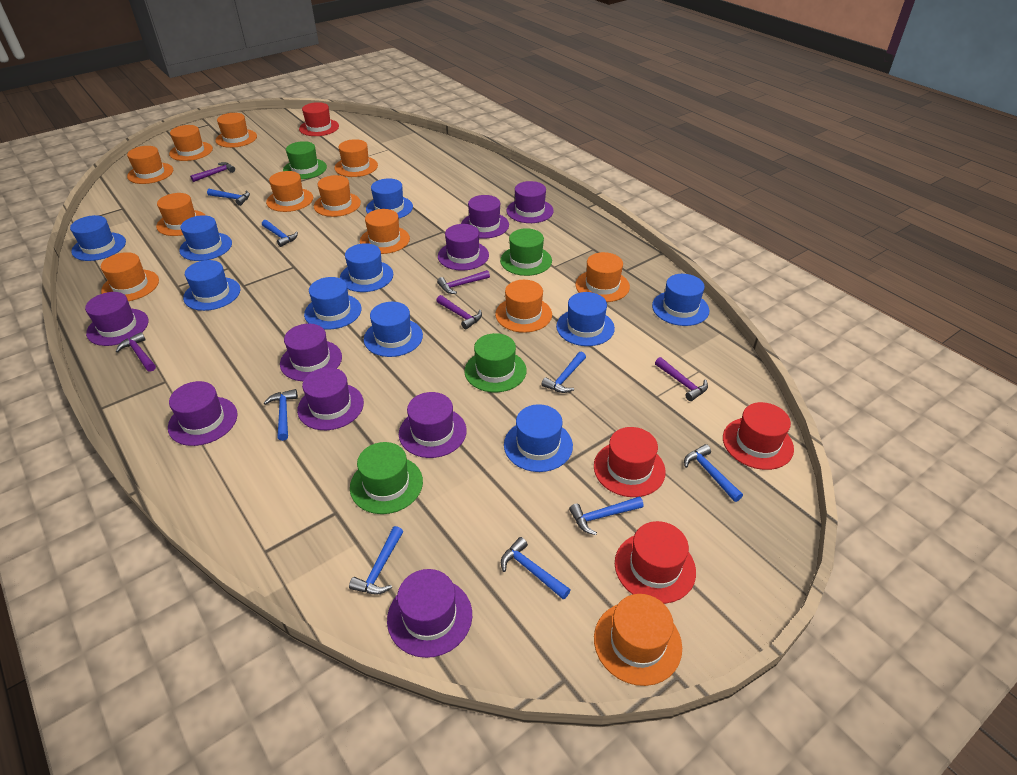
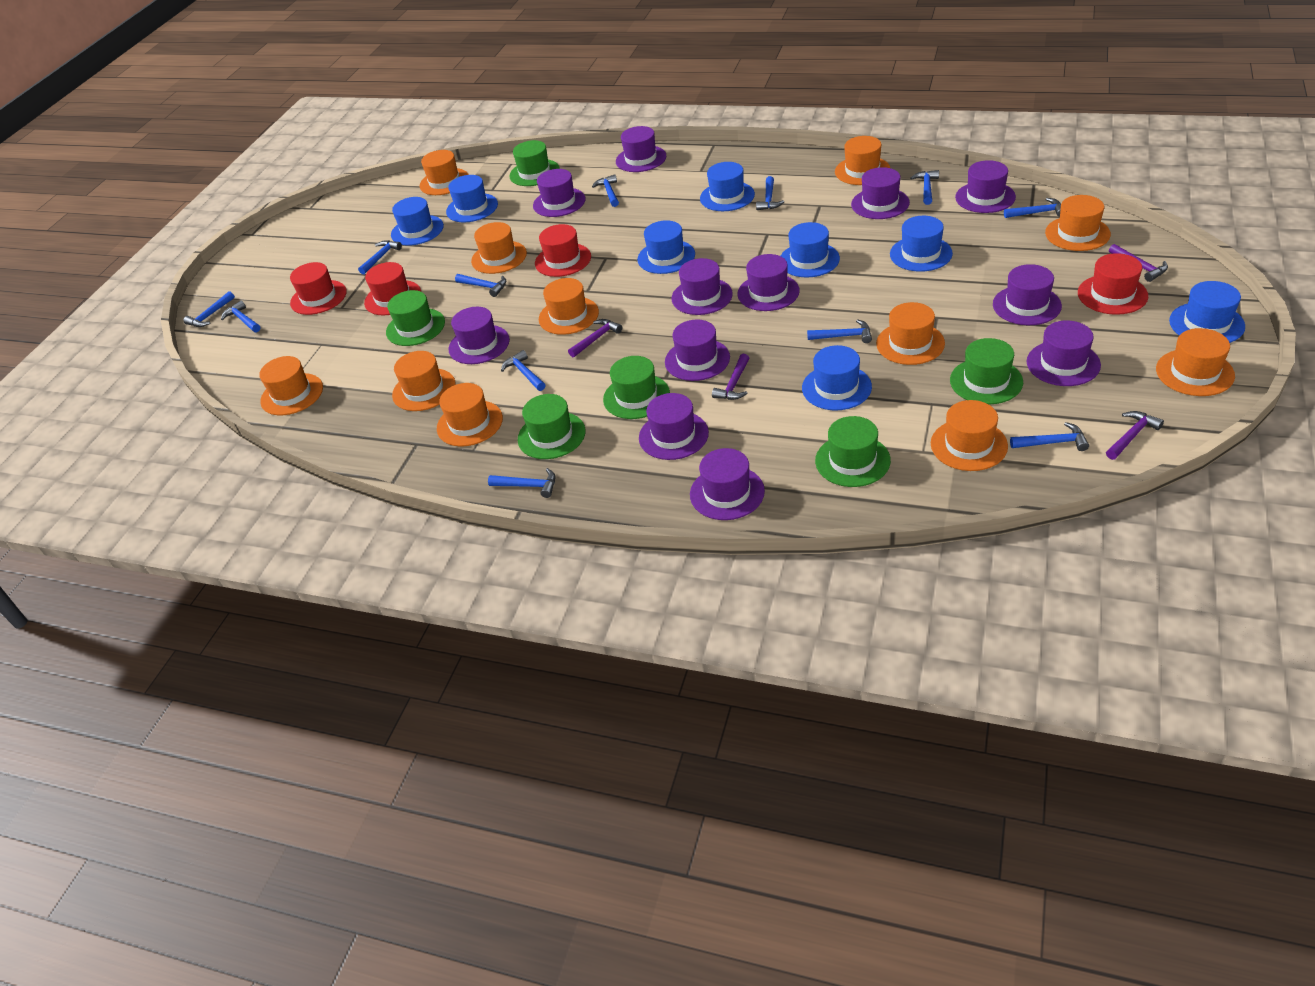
blue hammer: [207,189,250,206] [262,220,298,247] [264,389,298,441] [349,526,403,595] [501,537,571,600] [541,352,586,393] [569,496,644,535] [684,444,743,502] = 8 -> [183,291,235,327] [221,300,260,332] [358,240,402,274] [455,274,506,297] [488,468,556,498] [501,350,546,391] [592,174,619,207] [756,176,784,210] [807,319,872,343] [910,170,939,205] [1004,198,1061,218] [1010,422,1089,451] = 12
blue hat: [70,215,126,261] [179,215,232,261] [183,260,240,311] [304,277,362,330] [340,243,393,292] [364,302,423,357] [366,179,413,218] [504,404,573,472] [556,292,615,346] [652,274,709,326] = 10 -> [391,197,444,246] [446,175,498,222] [637,220,695,274] [700,162,755,211] [781,222,840,278] [802,345,872,410] [890,216,953,272] [1169,281,1245,343] = 8
green hat: [283,141,327,179] [350,442,423,514] [464,333,527,392] [500,228,552,276] = 4 -> [386,290,445,346] [509,140,560,186] [517,394,586,459] [603,356,670,419] [815,416,891,487] [950,338,1023,404] = 6
orange hat: [101,252,159,301] [127,146,173,184] [156,193,205,236] [169,125,213,161] [215,113,257,148] [266,171,313,212] [314,175,361,217] [335,139,378,177] [360,209,410,254] [495,280,552,333] [575,252,630,302] [594,594,682,686] = 12 -> [259,356,323,415] [392,351,456,411] [419,150,469,195] [437,383,503,446] [471,222,527,274] [539,278,599,335] [835,136,890,185] [876,302,945,365] [931,400,1008,471] [1045,195,1111,251] [1156,328,1235,396] = 11
purple hammer: [116,332,156,372] [190,162,235,182] [436,295,482,329] [437,270,490,294] [655,357,708,401] = 5 -> [568,319,622,357] [712,354,749,400] [1106,411,1164,460] [1109,244,1168,282] = 4
purple hat: [85,292,149,346] [168,381,238,446] [280,324,342,381] [297,367,364,430] [387,569,472,658] [399,392,467,458] [438,224,489,271] [461,195,509,239] [506,181,554,223] = 9 -> [449,307,510,364] [533,169,586,217] [616,126,666,172] [639,393,709,460] [665,320,730,381] [671,258,733,315] [690,448,765,520] [738,254,800,311] [851,167,910,219] [955,160,1016,213] [993,264,1062,325] [1027,320,1101,386] = 12

